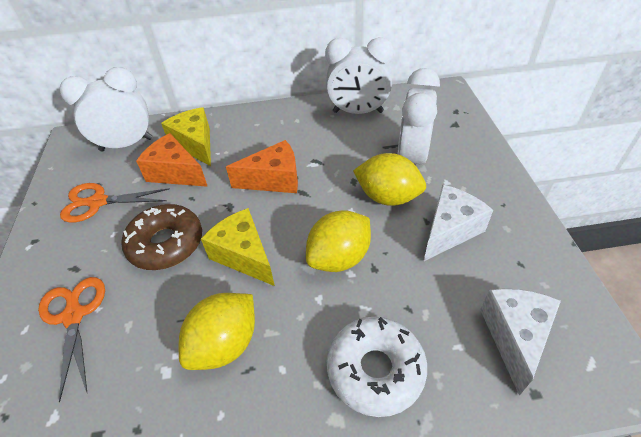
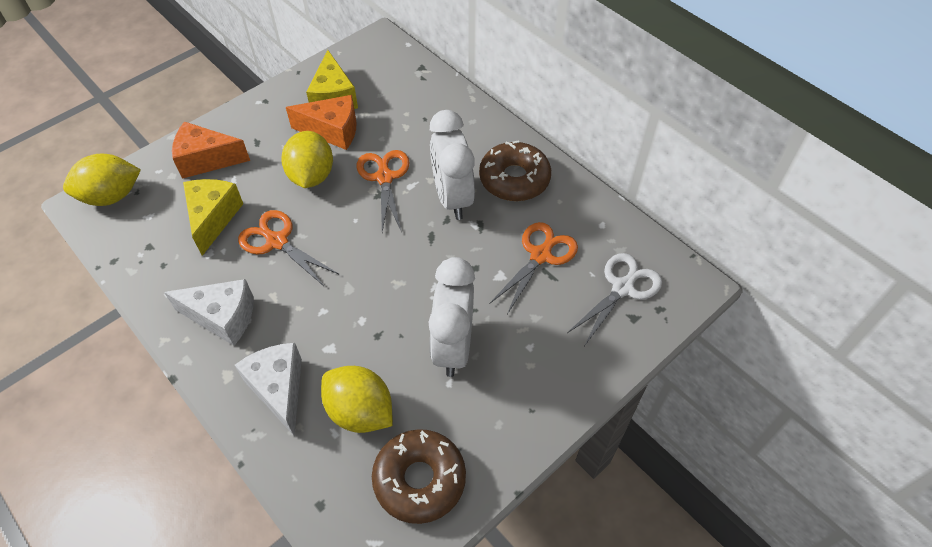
brown donut: [121,204,202,270] = 1 -> [372,429,466,524] [479,140,551,201] = 2
orange scissors: [38,277,105,403] [60,183,170,223] = 2 -> [238,210,339,286] [357,150,409,232] [490,222,578,314] = 3
white clock: [60,67,153,152] [325,37,394,114] [398,68,440,165] = 3 -> [429,257,475,377] [430,110,475,220] = 2
white donut: [327,317,427,417] = 1 -> none = 0
white scissors: none = 0 -> [567,253,662,345] = 1

